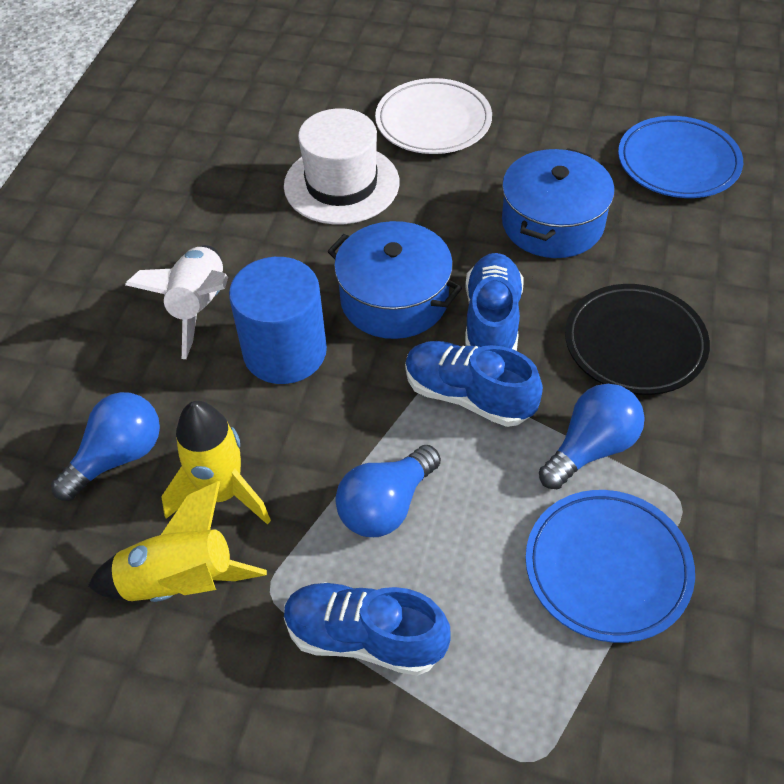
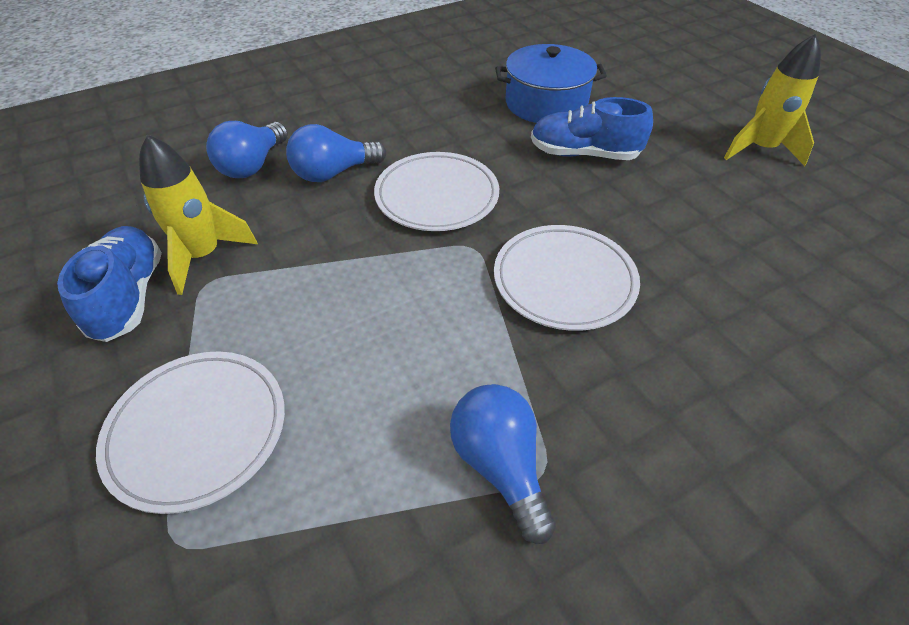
black plate: [565,284,710,395] = 1 -> none = 0
blue cylinder: [229,257,327,384] = 1 -> none = 0
blue plate: [526,490,695,643] [618,116,743,198] = 2 -> none = 0
blue pot: [327,221,462,339] [502,148,615,258] = 2 -> [495,44,607,123] = 1
blue shoe: [284,582,451,676] [405,341,543,427] [465,253,524,351] = 3 -> [57,226,162,342] [531,97,653,160] = 2
white hat: [284,108,399,224] = 1 -> none = 0
white plate: [375,78,492,154] = 1 -> [96,352,285,514] [374,152,499,231] [494,225,640,331] = 3
white rocket: [125,245,228,359] = 1 -> none = 0

